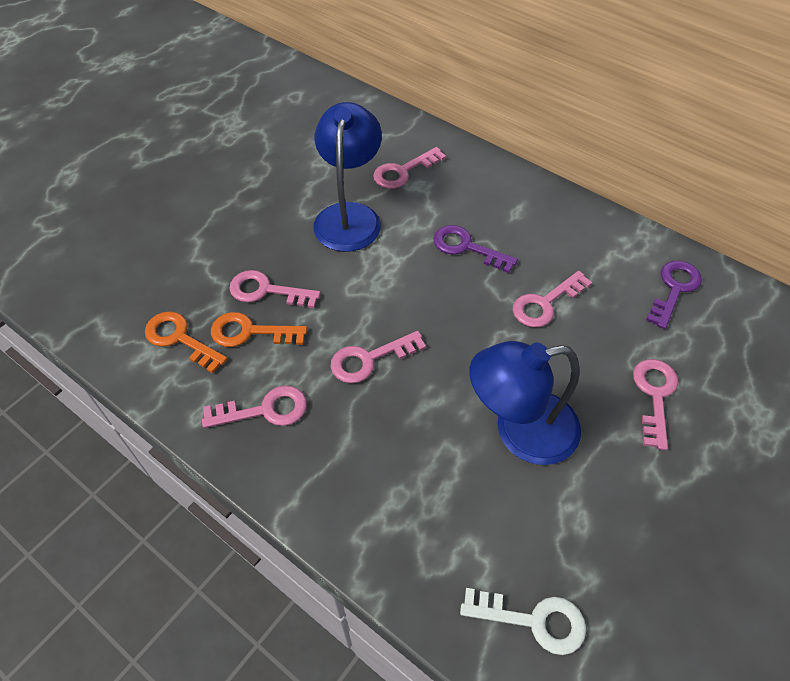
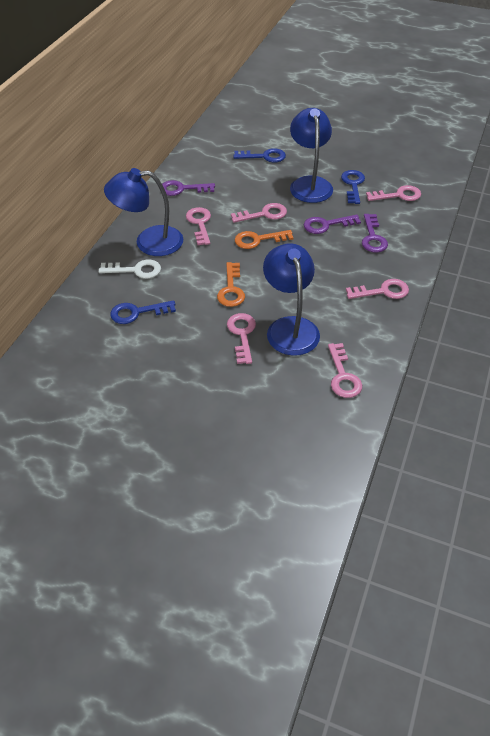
blue key: none = 0 -> [110,300,176,324] [233,148,286,162] [341,170,365,204] = 3
blue lamp: [313,102,382,252] [469,341,581,465] = 2 -> [104,168,183,256] [263,243,320,356] [290,108,333,203] = 3
purple key: [433,225,518,273] [646,261,702,329] = 2 -> [162,180,215,196] [304,215,361,234] [362,214,388,253] = 3

